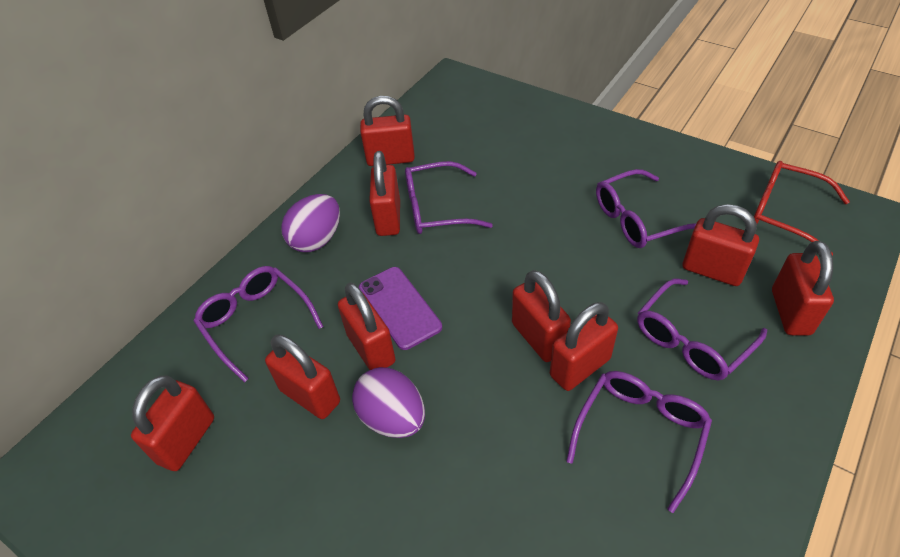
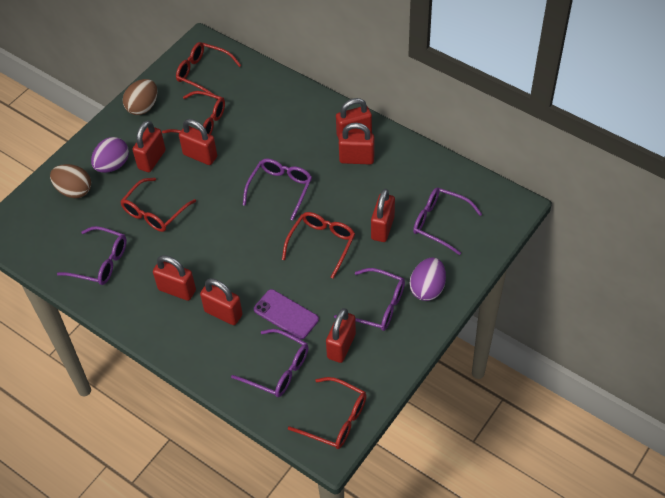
brown egg: none = 0 -> [50,164,91,198] [123,79,158,115] = 2
red glasses: [754,161,850,256] = 1 -> [120,178,196,232] [162,91,225,135] [176,42,241,95] [282,212,355,279] [288,377,367,449] = 5
red padlock: [131,376,214,471] [265,335,340,419] [338,283,396,370] [360,96,415,166] [369,151,400,236] [512,270,571,362] [550,302,618,391] [683,204,759,286] [772,241,834,336] = 9 -> [132,120,166,172] [153,255,196,301] [179,119,217,165] [200,278,243,325] [326,308,356,363] [336,98,372,139] [339,123,375,165] [371,189,395,242] = 8

